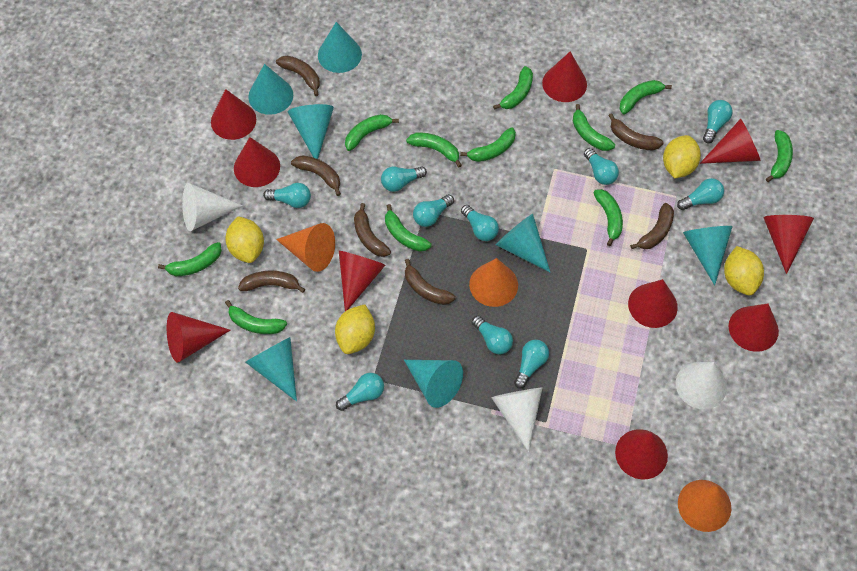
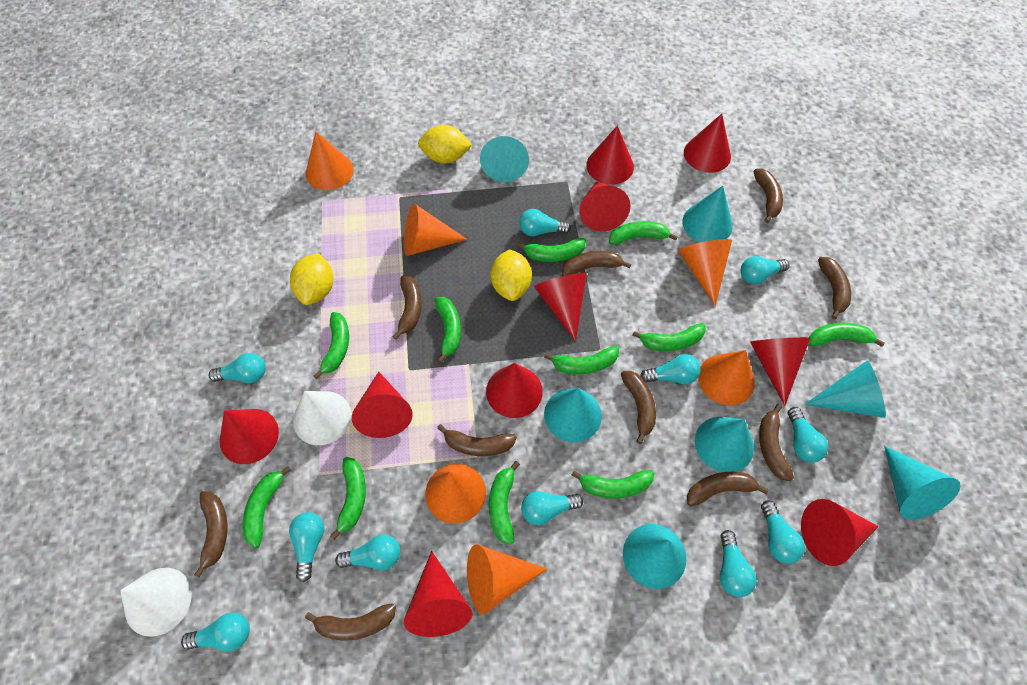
brown banana: [238,271,305,293] [276,56,320,96] [291,155,341,196] [354,203,391,257] [405,259,456,305] [608,113,664,150] [630,203,674,249] = 7 -> [194,491,228,578] [305,603,396,640] [392,276,422,340] [437,424,517,456] [562,251,631,276] [621,371,656,444] [687,472,769,506] [754,169,783,223] [759,404,794,481] [818,257,851,319] = 10
orange cone: [276,223,335,272] [469,258,518,307] [678,480,731,532] = 3 -> [306,131,354,190] [404,204,467,256] [425,464,486,523] [467,544,547,614] [678,239,732,306] [698,350,755,406] = 6
turquoise light bulb: [263,183,311,208] [336,373,384,411] [381,166,427,192] [413,194,454,227] [461,205,499,241] [472,316,513,354] [514,340,549,389] [584,148,619,185] [677,178,724,210] [703,100,733,143] = 10 -> [181,612,250,652] [208,353,266,383] [289,512,324,582] [335,534,400,570] [519,209,571,236] [521,491,583,526] [640,354,701,384] [720,530,757,597] [741,256,790,284] [761,500,805,564] [788,407,828,463] = 11
white cone: [182,183,243,231] [491,387,542,452] [676,362,727,409] = 3 -> [120,568,192,637] [293,391,351,445] = 2
yellow lemon: [225,216,264,263] [335,304,375,354] [663,135,701,178] [724,246,764,296] = 4 -> [290,253,333,305] [418,125,472,164] [490,249,532,301] = 3

